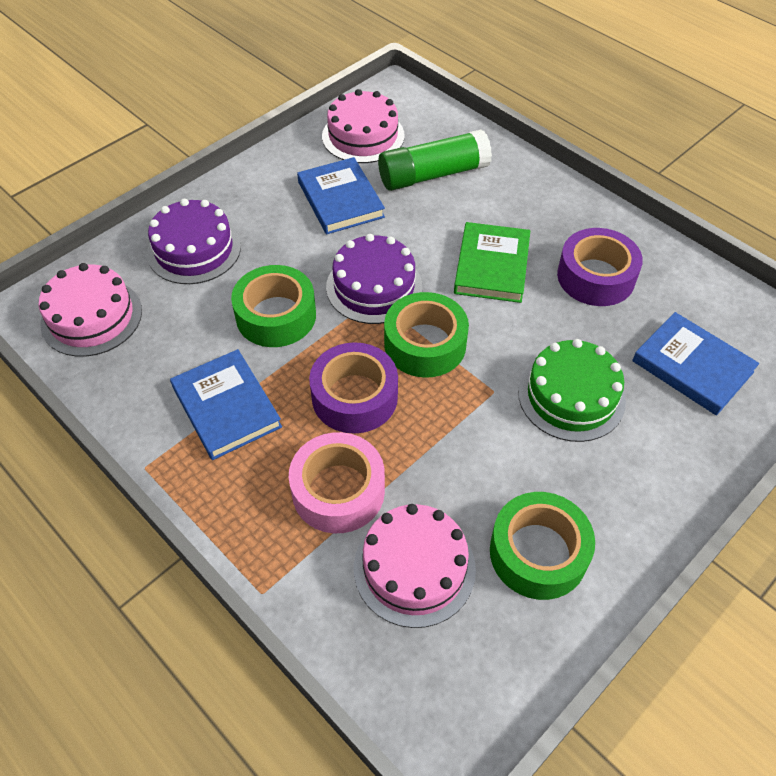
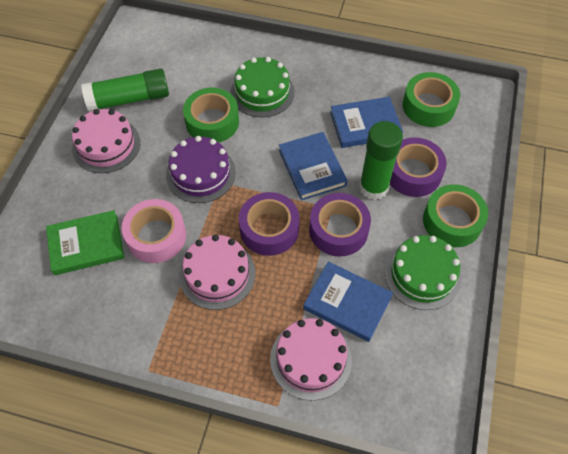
green cake: [518,339,626,442] = 1 -> [230,57,295,118] [385,235,461,310] = 2
green glue stick: [378,129,492,191] = 1 -> [81,68,169,112] [359,121,403,200] = 2
purple cake: [147,199,241,284] [326,234,422,324] = 2 -> [166,136,236,203] = 1
purple tape: [309,342,398,433] [557,228,643,306] = 2 -> [239,192,299,256] [309,193,371,256] [390,137,446,197] = 3

